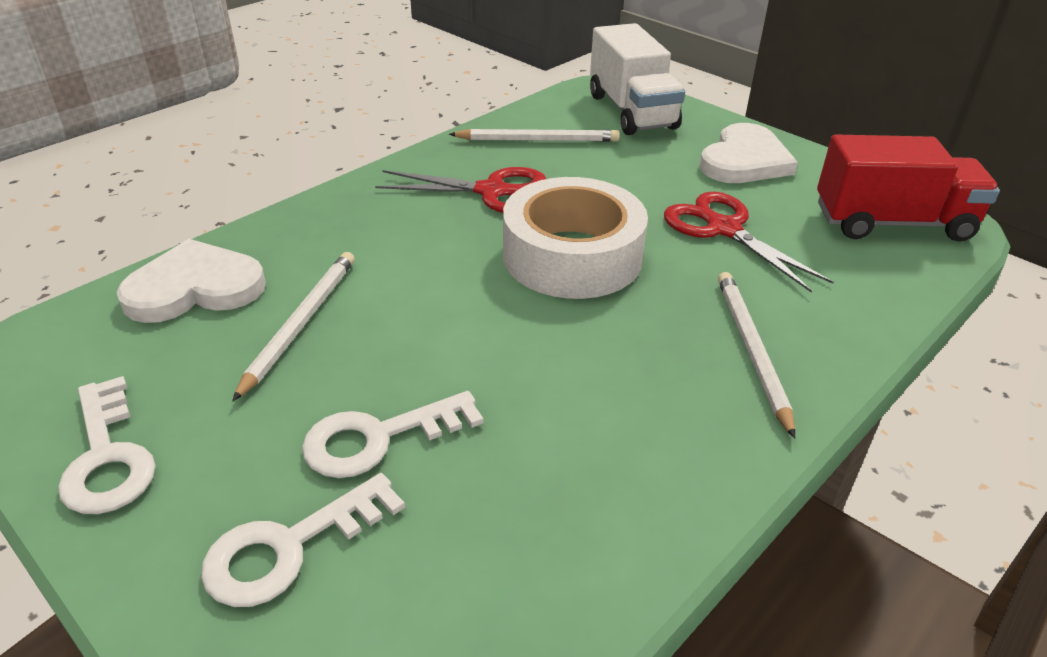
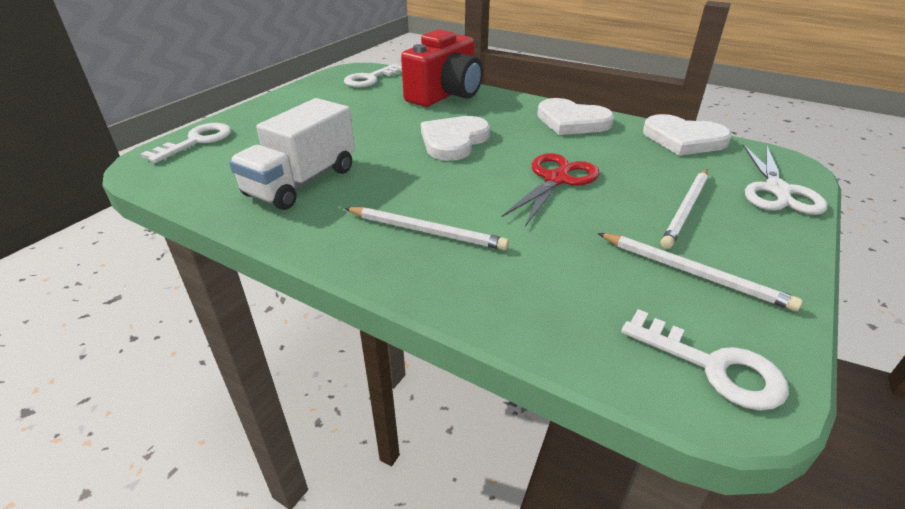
red camera: none = 0 -> [401,29,483,107] = 1
red scissors: [375,167,546,213] [664,192,833,293] = 2 -> [501,153,599,227] = 1
red truck: [817,134,1000,242] = 1 -> none = 0
white heart: [117,239,266,323] [699,123,798,183] = 2 -> [421,116,490,161] [537,98,614,135] [643,114,732,156] = 3
white scissors: none = 0 -> [743,144,828,215] = 1
white tape: [503,177,648,299] = 1 -> none = 0

